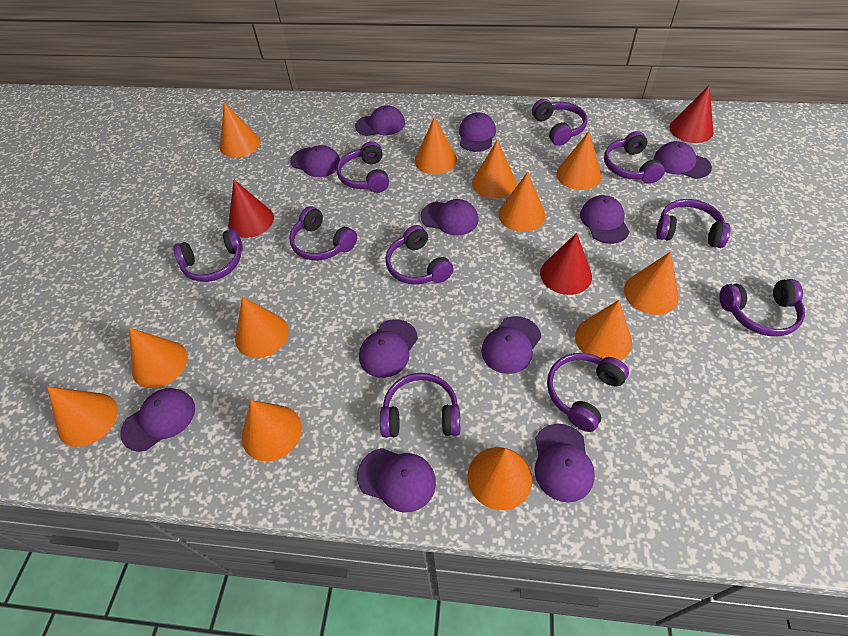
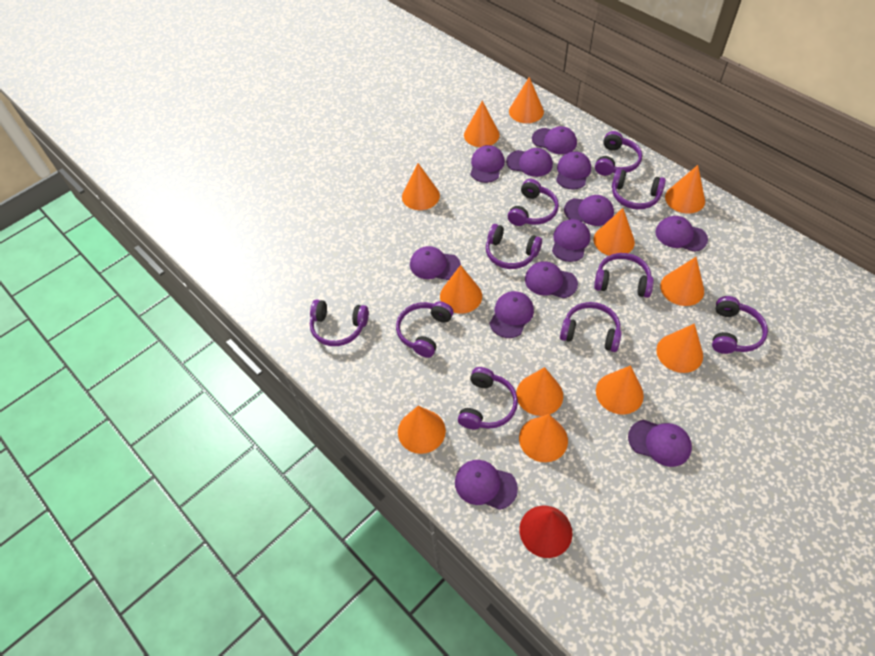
purple cap: [120,388,195,452] [290,145,340,177] [355,105,405,136] [357,448,436,513] [359,319,418,378] [420,199,478,236] [459,112,496,152] [481,316,541,374] [535,424,595,502] [580,195,629,244] [654,141,712,179] = 11 -> [410,246,461,280] [455,460,518,510] [470,145,505,183] [489,291,534,338] [506,148,553,177] [525,261,578,298] [532,126,577,154] [552,219,590,262] [556,151,591,190] [564,195,614,226] [628,420,692,467] [655,216,708,252] = 12
red cone: [228,180,274,238] [540,233,592,295] [669,85,713,143] = 3 -> [519,506,572,558] = 1

